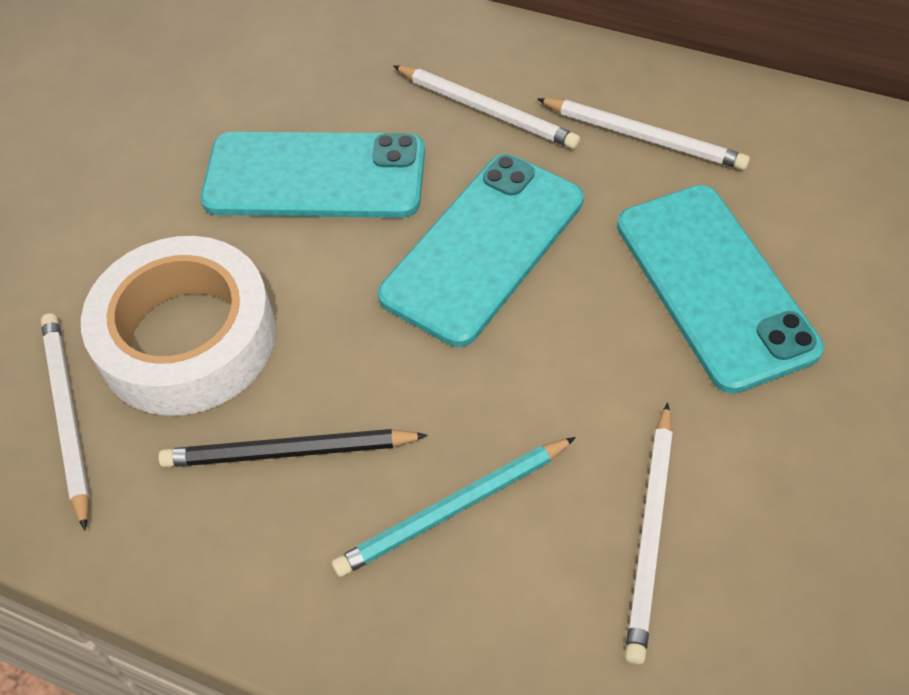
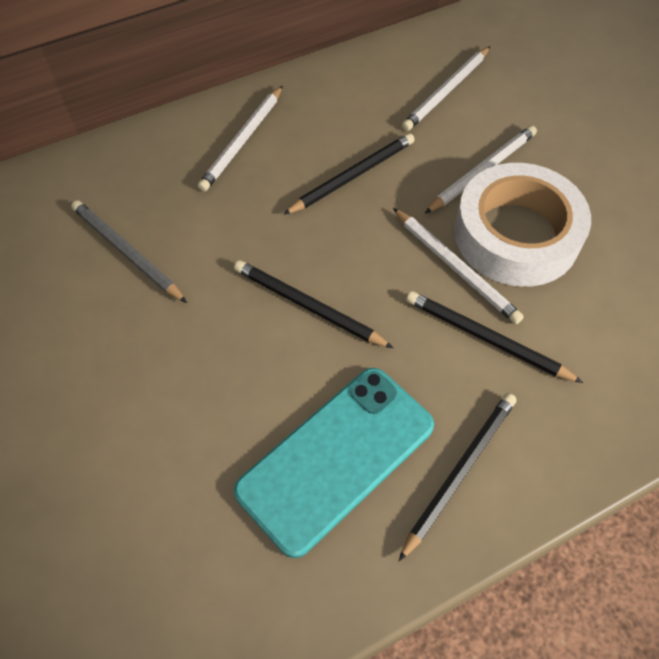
black pencil: [158,429,428,467] = 1 -> [234,260,393,348] [283,133,414,215] [399,393,517,561] [406,291,583,383] = 4
grey pencil: none = 0 -> [71,200,187,303] = 1
turquoise pencil: [332,437,576,577] = 1 -> none = 0
turquoise phone: [200,132,425,218] [378,154,584,347] [617,185,824,394] = 3 -> [234,368,434,558] = 1

